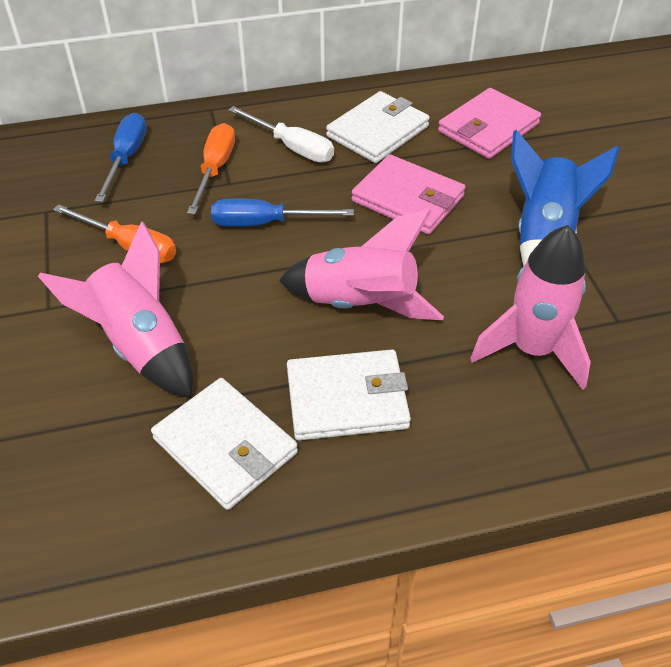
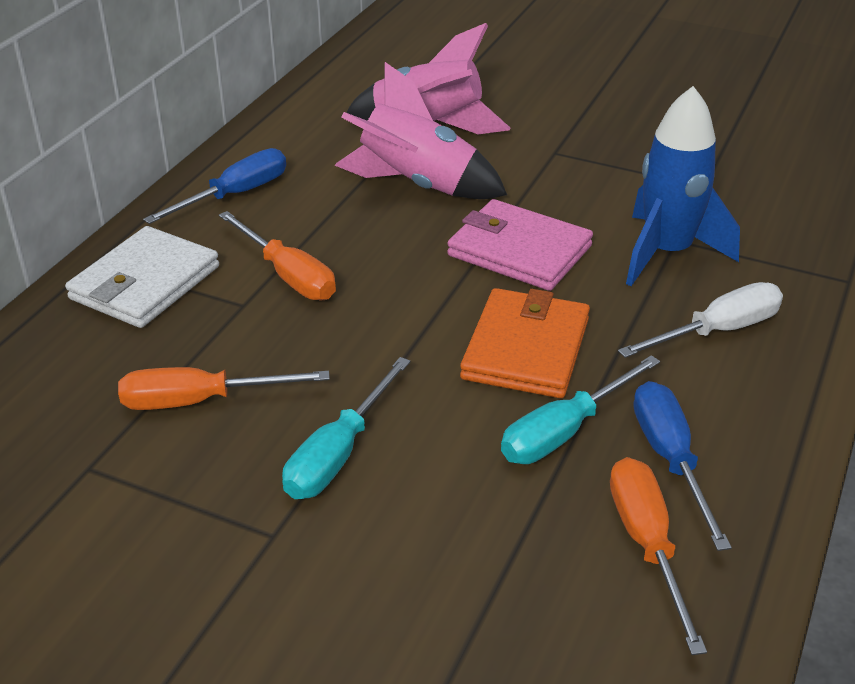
orange screwdriver: [53,204,176,263] [187,123,235,214] = 2 -> [118,367,330,410] [219,211,336,300] [610,457,707,655] = 3
orange wallet: none = 0 -> [460,288,590,398] = 1
pink rocket: [38,221,193,398] [279,209,444,320] [470,225,591,390] = 3 -> [334,62,507,199] [346,23,510,134] = 2
pink wallet: [352,154,465,234] [438,88,541,159] = 2 -> [447,199,593,291] = 1
turquoise screwdriver: none = 0 -> [282,357,411,499] [501,355,660,464] = 2
white wallet: [151,378,298,510] [287,350,411,441] [326,91,430,163] = 3 -> [65,226,219,328] = 1

